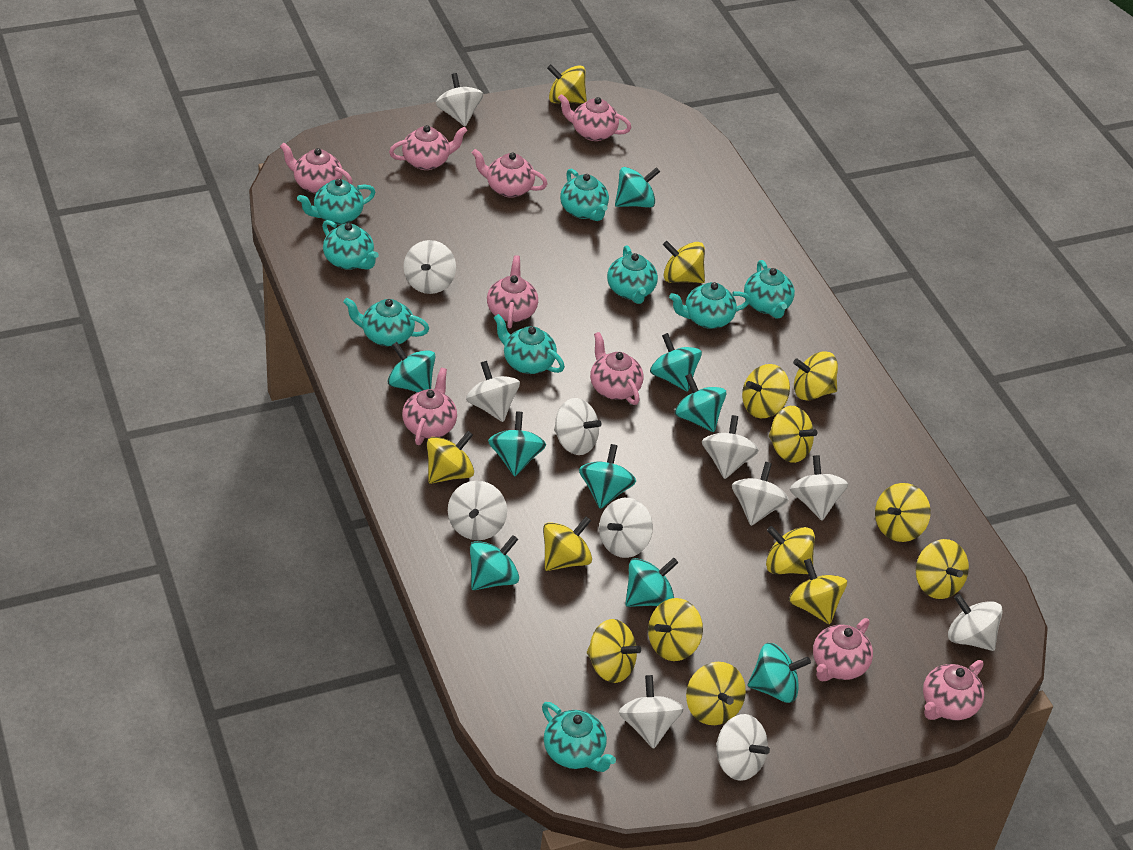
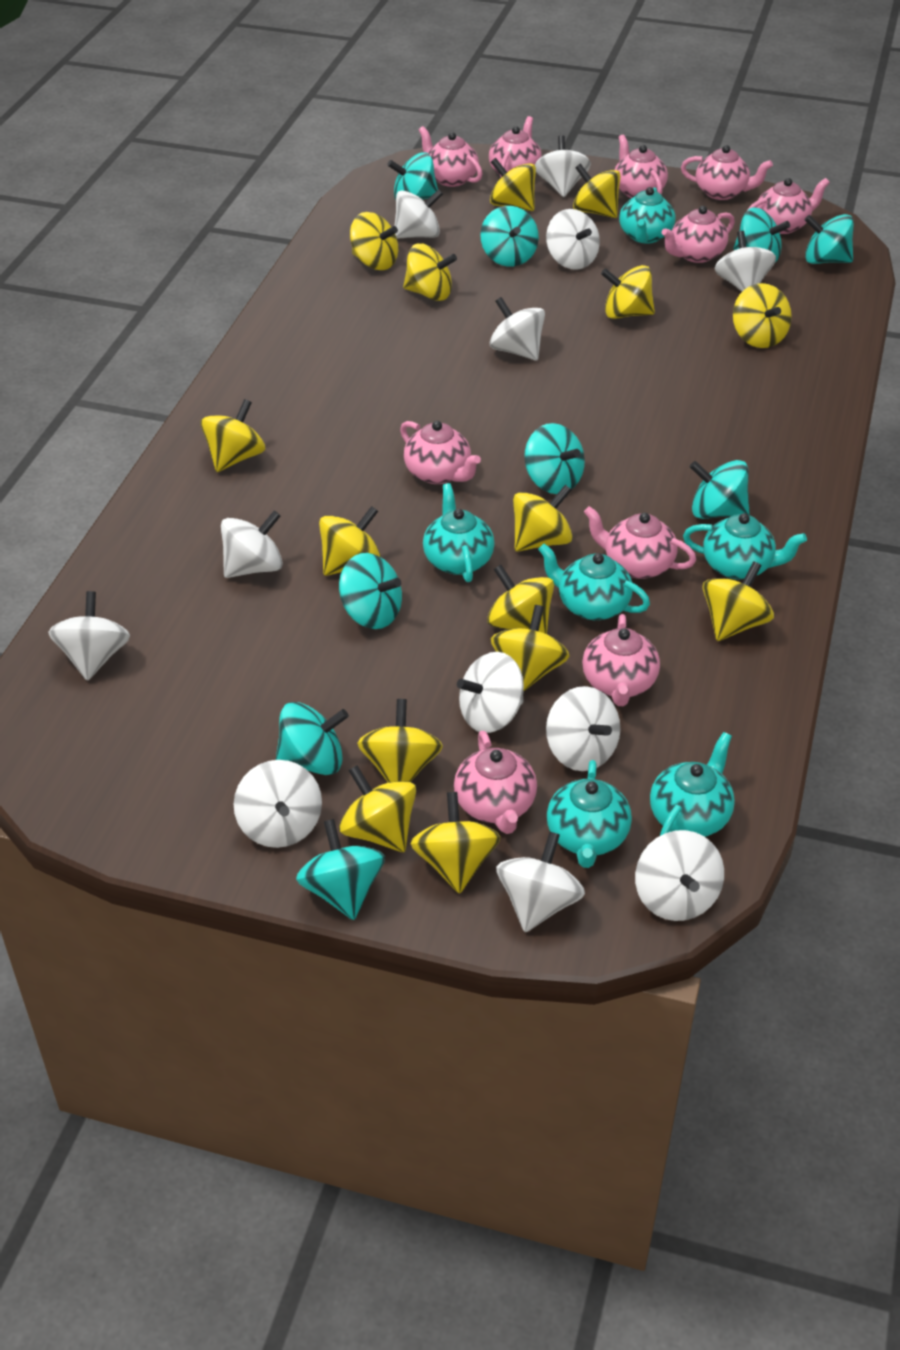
pink teapot: [280,143,353,194] [389,125,467,170] [402,368,457,445] [472,149,548,198] [487,255,538,328] [558,94,631,141] [590,332,644,405] [813,618,873,681] [923,660,984,720] = 9 -> [400,421,481,484] [419,126,482,187] [454,731,537,834] [489,116,542,178] [582,614,660,706] [584,506,696,579] [615,135,668,198] [662,206,735,263] [681,145,773,200] [748,178,830,234] = 10
turquoise teapot: [297,179,375,225] [322,220,379,270] [343,298,429,346] [494,314,565,374] [542,702,616,772] [560,168,609,221] [607,245,658,304] [669,282,750,329] [744,260,795,319] = 9 -> [423,483,495,582] [538,544,650,620] [547,760,632,868] [619,187,675,244] [650,732,735,837] [683,513,807,579] = 6
yellow spinning top: [427,431,474,484] [543,516,592,571] [547,64,587,104] [587,619,641,683] [648,598,703,661] [663,241,705,283] [686,662,746,725] [742,364,790,418] [766,526,815,574] [769,406,817,463] [789,559,847,624] [793,351,838,401] [875,483,931,542] [916,539,969,599] = 14 -> [200,399,265,472] [319,506,381,576] [339,765,416,852] [350,212,398,270] [357,699,443,783] [403,244,457,301] [410,792,501,894] [487,565,554,634] [490,158,536,211] [491,605,569,692] [513,485,573,552] [573,163,621,218] [601,265,655,319] [702,561,774,641] [733,283,792,348] = 15

